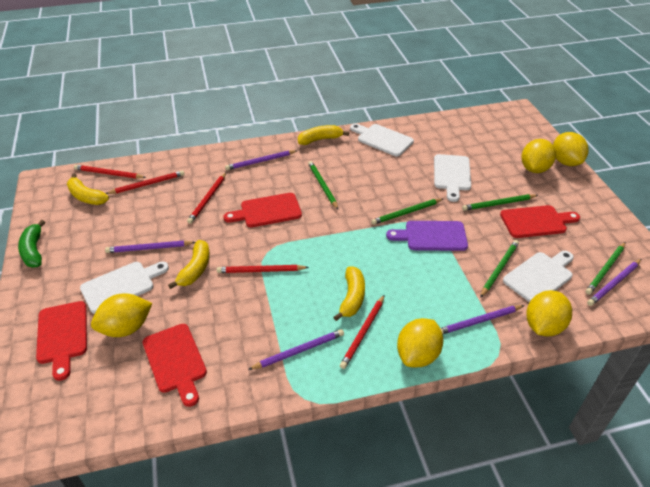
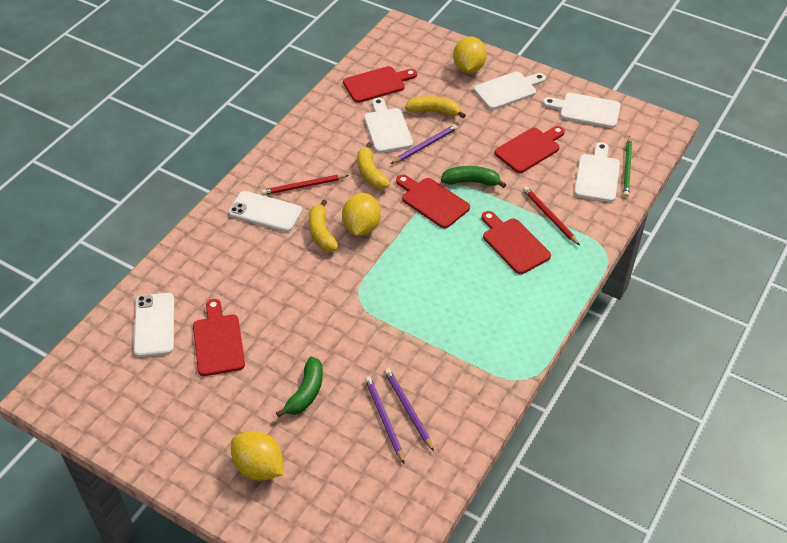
green banana: [18,220,45,268] = 1 -> [276,357,323,417] [441,166,506,188] = 2
green pencil: [308,161,338,209] [371,198,443,225] [462,194,538,211] [480,240,519,298] [585,242,625,295] = 5 -> [623,136,632,197] = 1
purple cutting board: [386,221,468,251] = 1 -> none = 0
purple pencil: [105,241,195,253] [225,150,298,170] [248,329,344,370] [440,305,525,334] [587,259,641,306] = 5 -> [365,376,404,463] [384,368,434,451] [391,125,457,164] = 3
red cutting board: [36,301,87,381] [142,324,207,407] [224,193,302,227] [500,205,580,238] = 4 -> [193,299,245,376] [343,66,417,103] [396,175,470,228] [482,211,551,274] [495,126,565,173] = 5
red pencil: [74,165,146,179] [105,170,184,194] [187,172,226,224] [217,265,309,273] [340,295,385,369] = 5 -> [261,175,349,195] [523,187,580,246] = 2
white phone: none = 0 -> [134,293,174,357] [228,191,302,232] = 2
yellow banana: [67,173,109,205] [168,240,210,289] [298,125,349,145] [334,266,365,321] = 4 -> [309,200,338,252] [357,142,390,189] [405,96,466,118] = 3
yellow lemon: [91,293,153,337] [397,318,443,367] [521,139,556,173] [526,290,572,336] [553,132,589,166] = 5 -> [231,431,283,481] [342,193,381,236] [453,37,487,73] = 3

